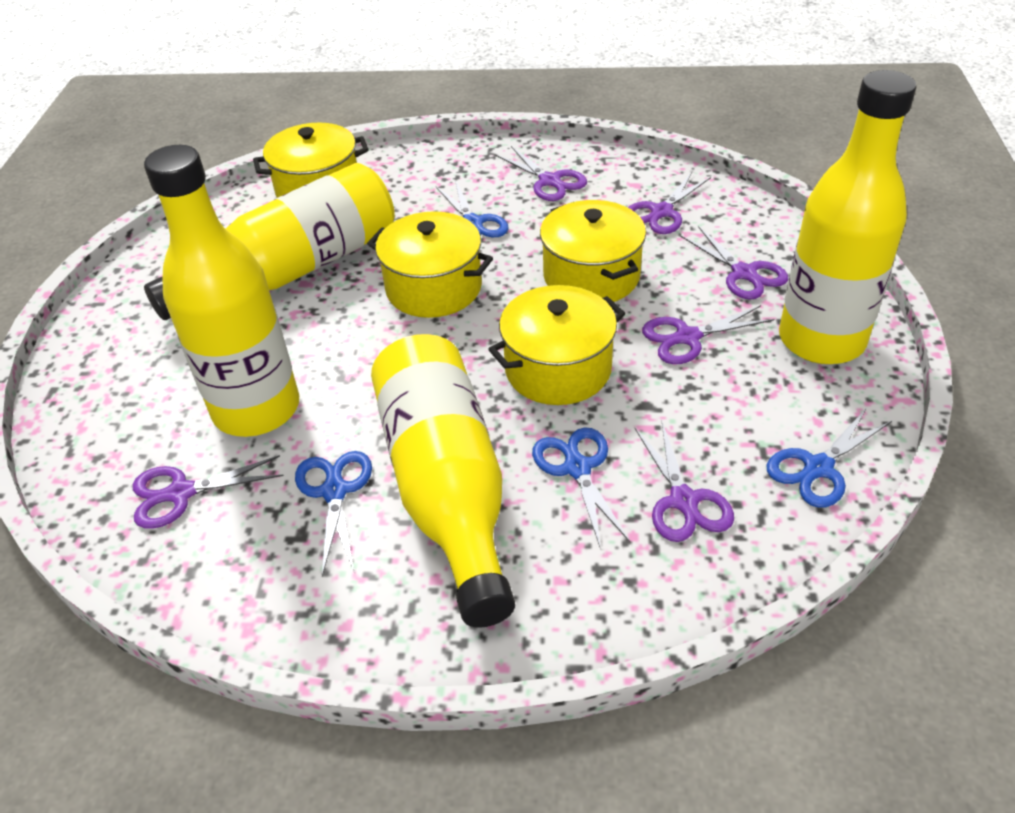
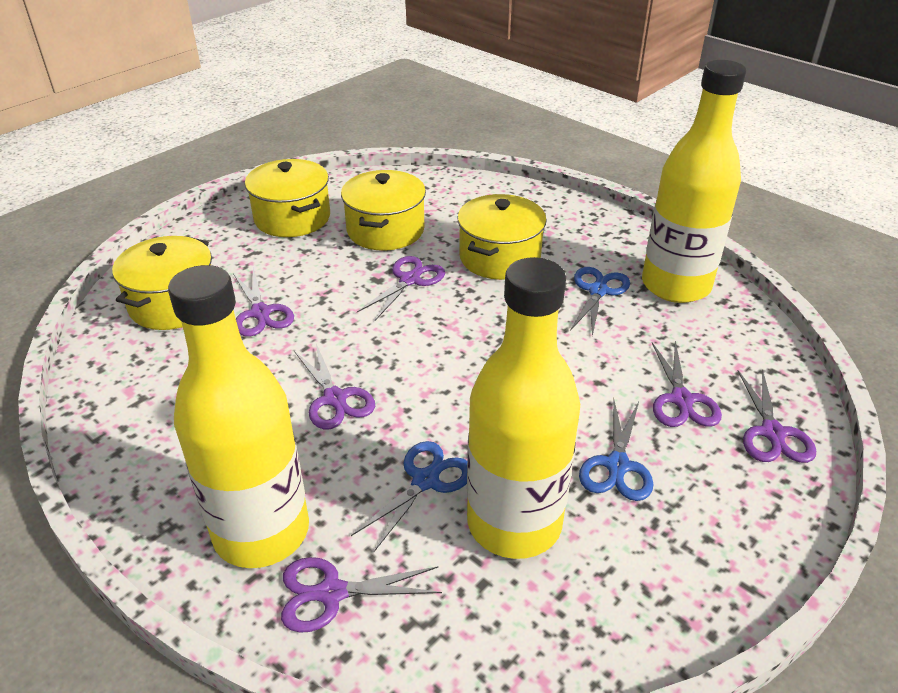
blue scissors: [295,451,372,576] [436,180,509,237] [532,427,630,550] [767,408,893,508] = 4 -> [351,441,467,552] [570,267,630,336] [579,398,653,501] = 3
yellow bottle: [144,145,299,437] [144,163,395,320] [371,334,515,628] [779,70,917,364] = 4 -> [168,265,309,568] [467,257,580,559] [642,60,746,303] = 3

